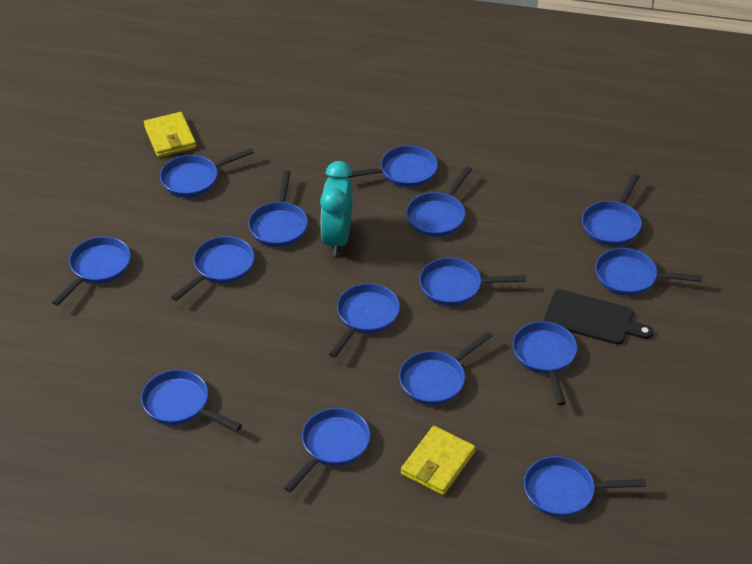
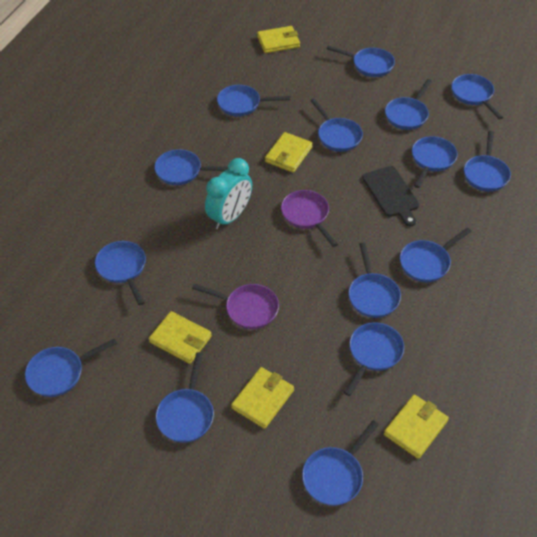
purple pan: none = 0 -> [192,284,279,329] [281,190,338,247] = 2
yellow wallet: [144,112,196,157] [401,426,476,495] = 2 -> [149,311,212,364] [231,367,294,429] [257,26,300,53] [265,132,313,173] [384,394,449,459] = 5

